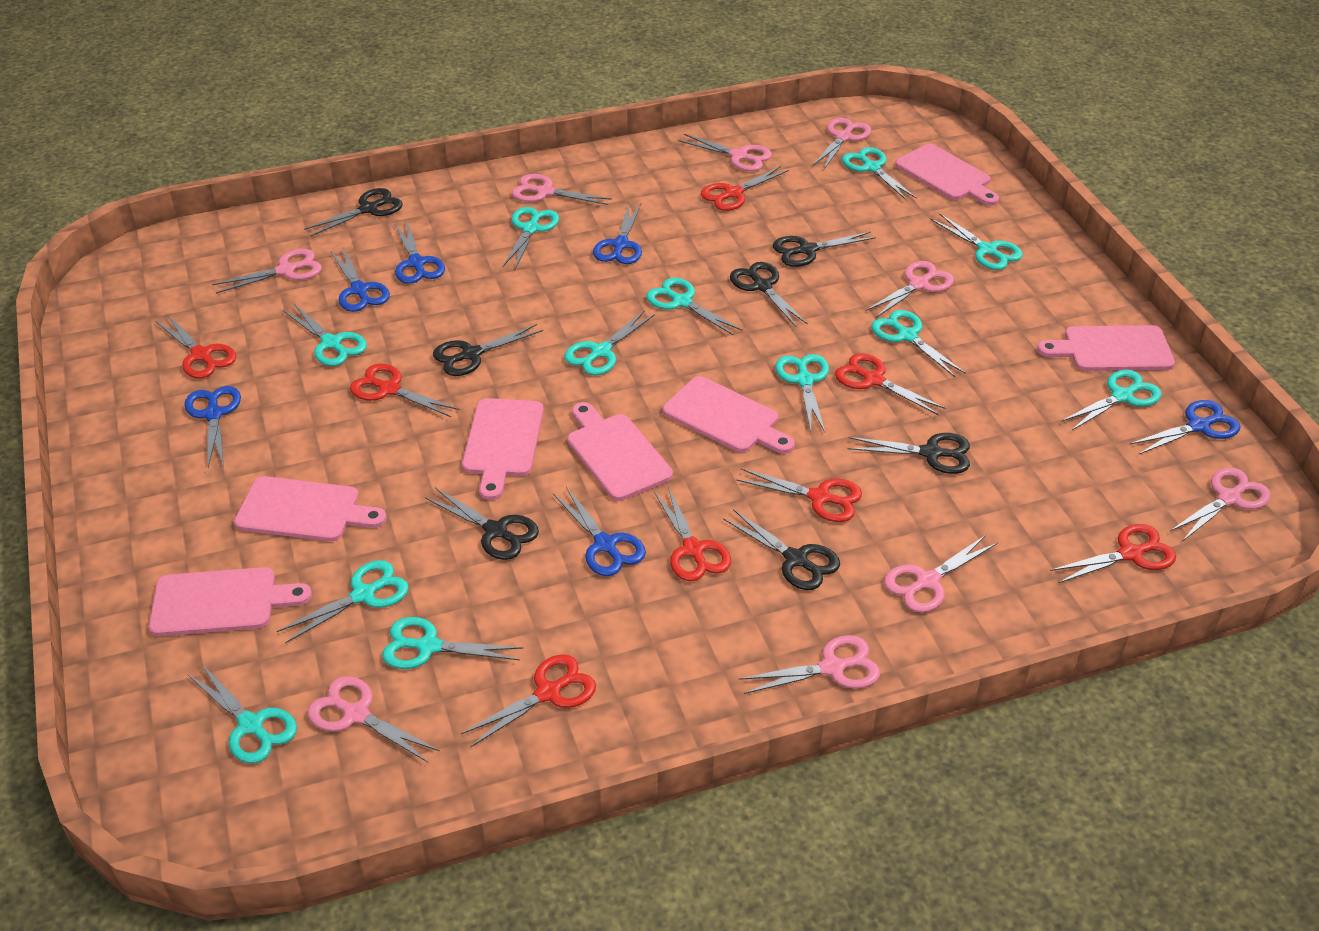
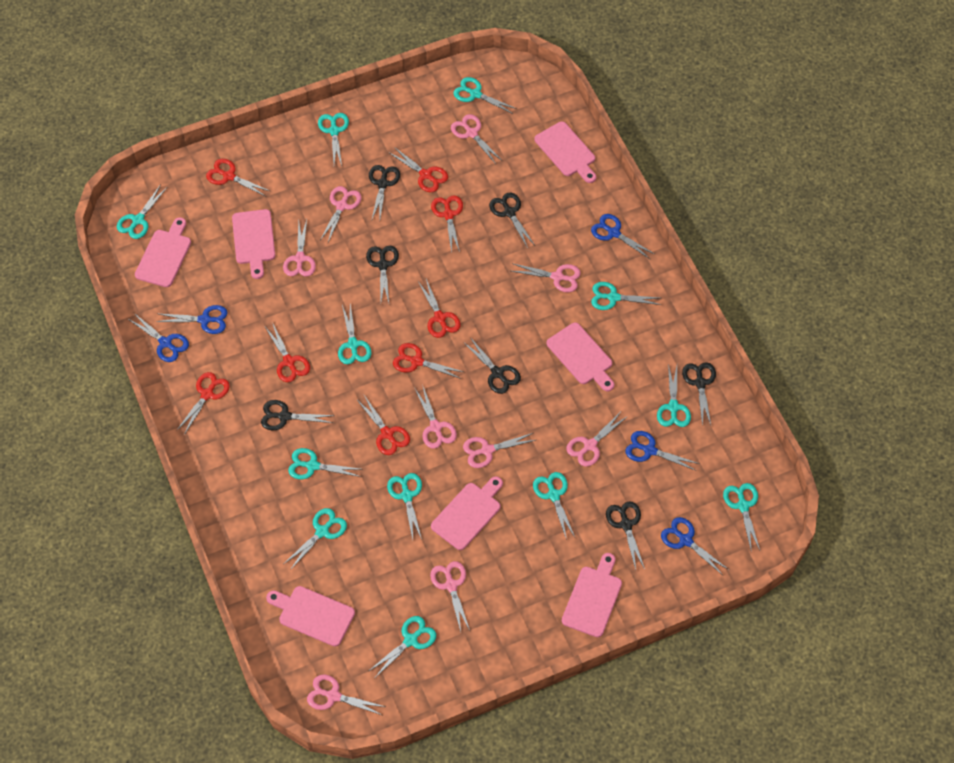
blue scissors: [184,386,241,467] [331,248,390,312] [395,222,445,284] [553,487,646,576] [593,204,642,264] [1129,400,1240,455] = 6 -> [128,313,189,362] [156,305,228,334] [591,214,654,259] [626,431,699,471] [661,517,729,575] = 5

